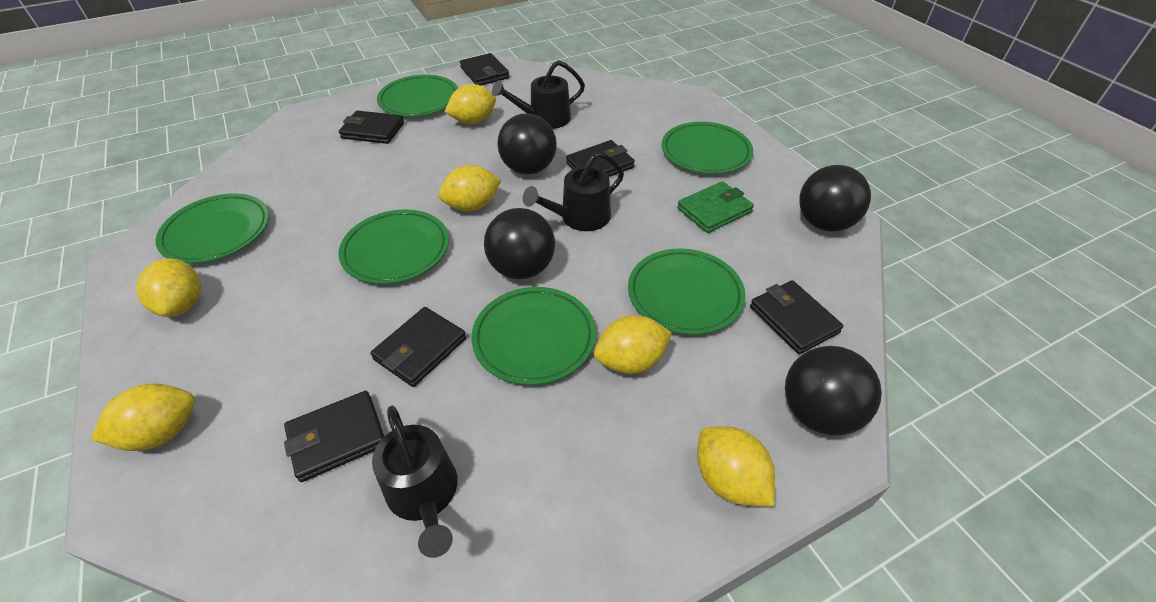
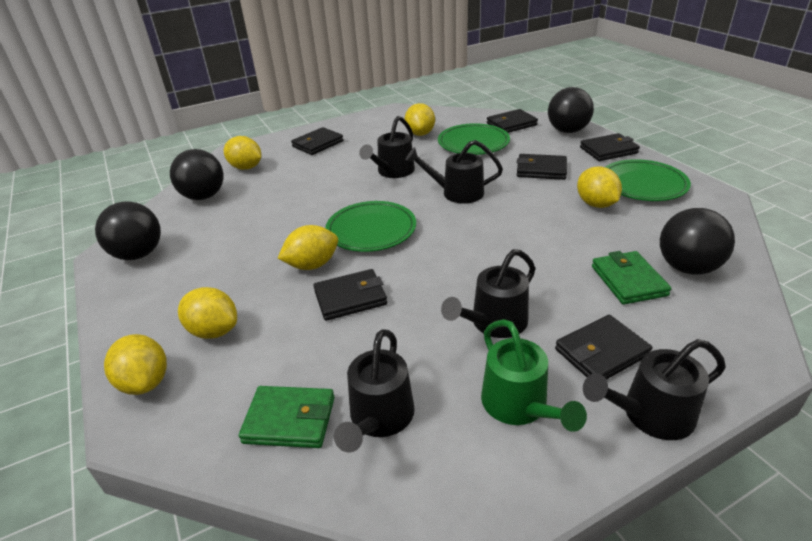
black watering can: [372,406,457,558] [492,60,585,129] [523,152,624,231] = 3 -> [334,329,415,452] [359,116,415,178] [406,140,503,204] [441,249,536,338] [583,339,726,440] = 5
green plate: [155,193,269,264] [338,209,449,284] [377,75,458,117] [472,287,596,385] [628,249,746,335] [662,122,753,174] = 6 -> [325,201,416,252] [438,123,510,155] [605,159,691,201] = 3
green wallet: [677,181,754,233] = 1 -> [239,386,335,448] [592,251,672,304] = 2
green watering can: none = 0 -> [481,319,587,432] = 1

